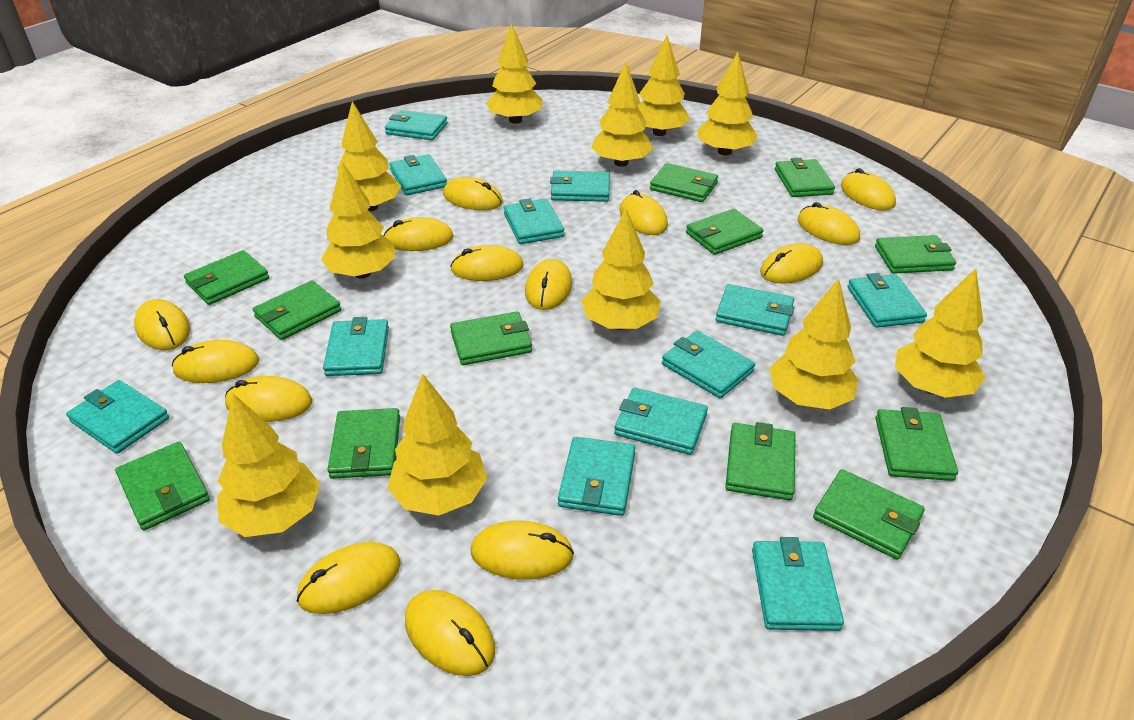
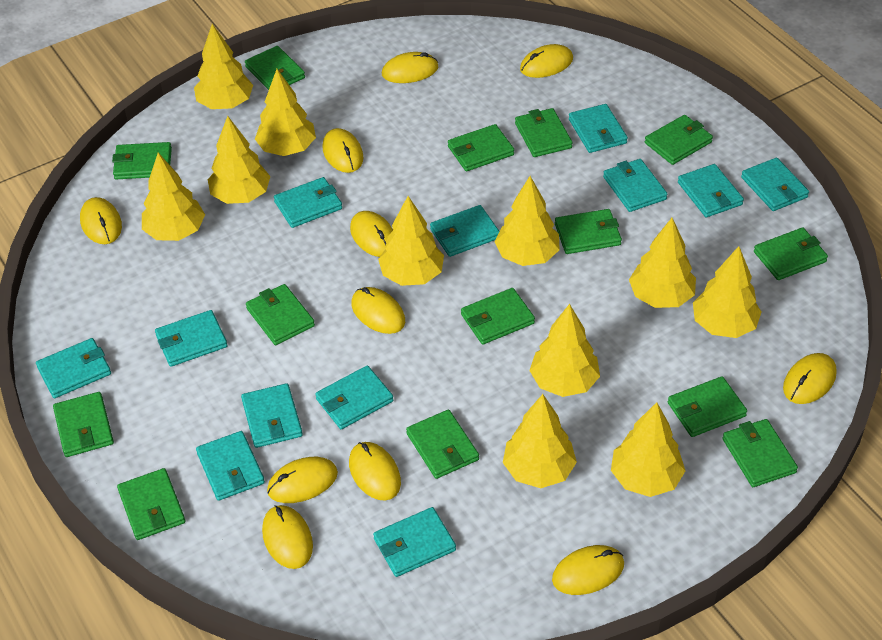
green wallet: [115,442,210,530] [184,250,269,305] [253,280,341,340] [327,408,400,479] [450,312,532,365] [650,163,718,202] [686,209,764,255] [725,422,796,500] [775,158,835,197] [813,469,925,560] [875,235,956,274] [876,407,958,481] = 12 -> [53,392,114,457] [112,142,172,179] [117,468,185,540] [245,46,305,90] [246,284,315,345] [406,410,479,479] [448,124,514,171] [461,288,535,345] [515,108,573,157] [555,209,622,254] [645,115,713,165] [668,376,747,437] [722,419,798,487] [754,227,828,280] = 14
yellow mouse: [134,299,190,350] [172,340,259,383] [225,376,312,422] [297,542,401,614] [383,217,454,251] [405,590,495,676] [443,177,503,210] [450,245,524,281] [471,521,574,580] [525,259,572,310] [620,190,668,235] [760,243,823,283] [798,202,860,245] [841,168,896,210] = 14 -> [80,197,122,244] [262,505,313,569] [267,457,338,503] [322,128,364,173] [349,442,401,501] [350,211,393,257] [351,287,405,334] [382,52,438,83] [520,44,573,78] [552,545,624,595] [783,353,837,404] = 11

